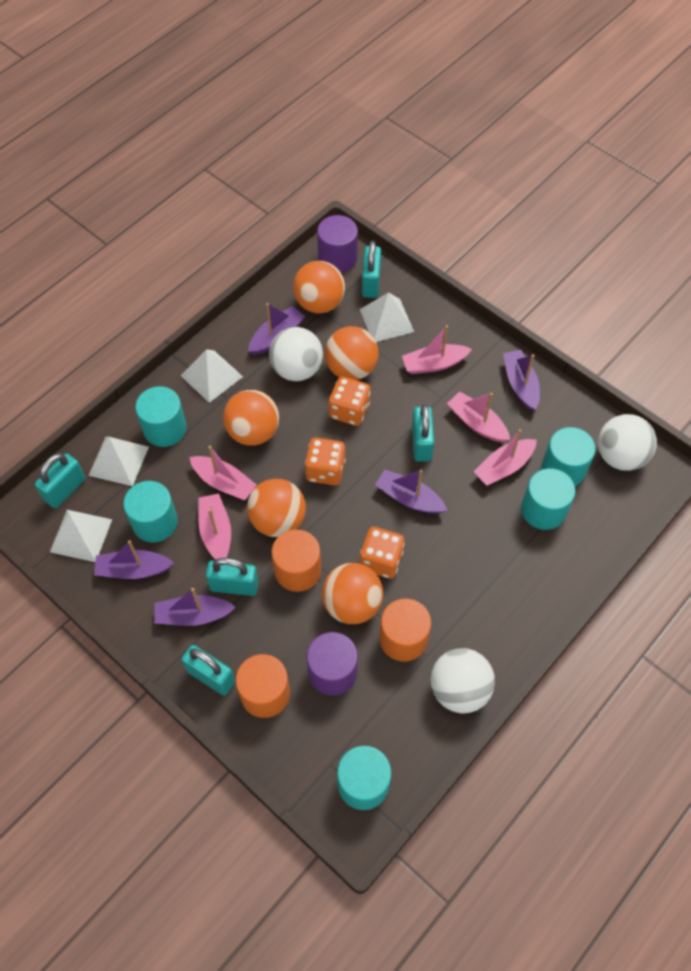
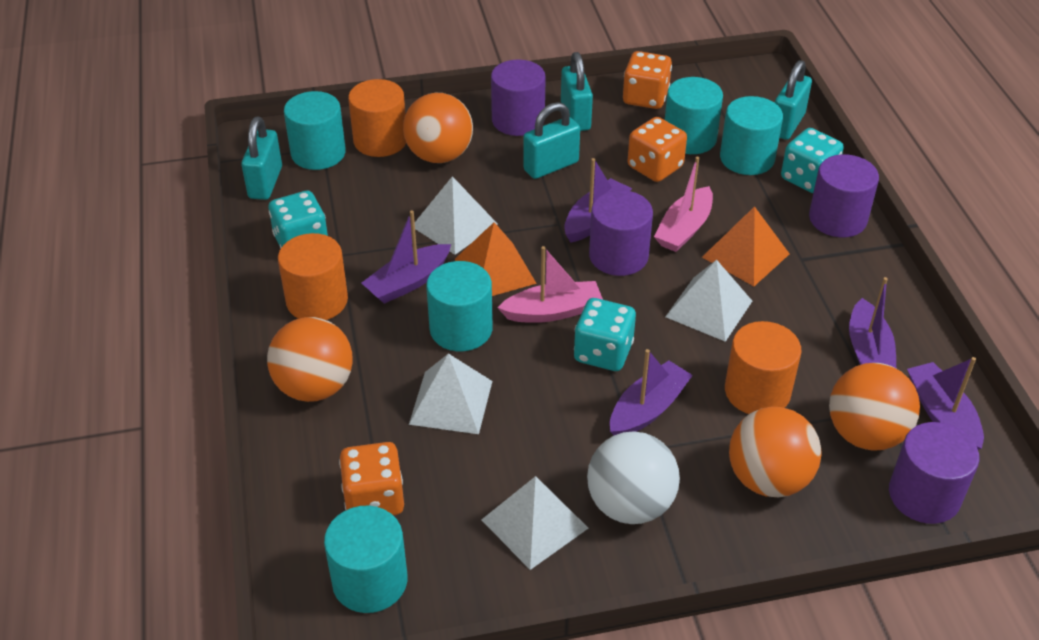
orange ball: [223,390,279,446] [247,479,306,537] [293,261,345,314] [322,563,383,624] [325,326,379,380] = 5 -> [267,317,353,402] [403,93,473,163] [729,407,821,497] [829,363,920,451] = 4
orange pyramid: none = 0 -> [454,222,537,296] [702,206,790,286] = 2
pink boat: [189,446,257,500] [198,493,231,560] [402,325,472,374] [447,391,510,442] [474,429,537,486] = 5 -> [497,246,603,323] [654,157,713,252] = 2
purple cylinder: [306,632,358,696] [317,215,358,273] = 2 -> [491,59,546,136] [589,190,653,276] [809,154,879,237] [889,422,979,524] = 4
turquoise dice: none = 0 -> [269,191,328,249] [574,298,636,371] [781,128,844,193] = 3
turquoise padlock: [35,453,86,508] [181,645,235,696] [206,558,259,596] [362,241,381,298] [412,404,434,462] = 5 -> [241,117,282,200] [523,102,580,179] [561,52,593,131] [775,60,812,140] = 4
white ball: [269,327,323,381] [431,648,495,713] [598,414,657,471] = 3 -> [587,431,680,524] = 1

